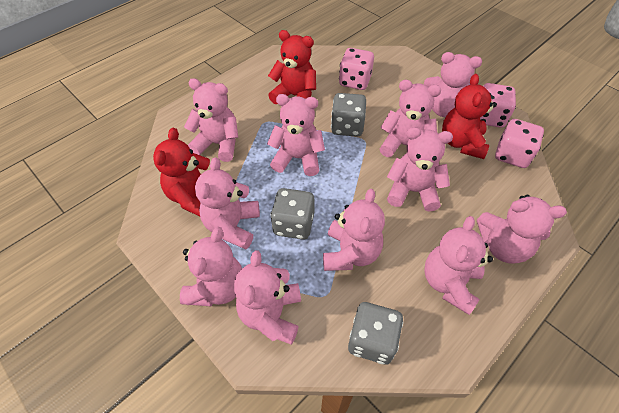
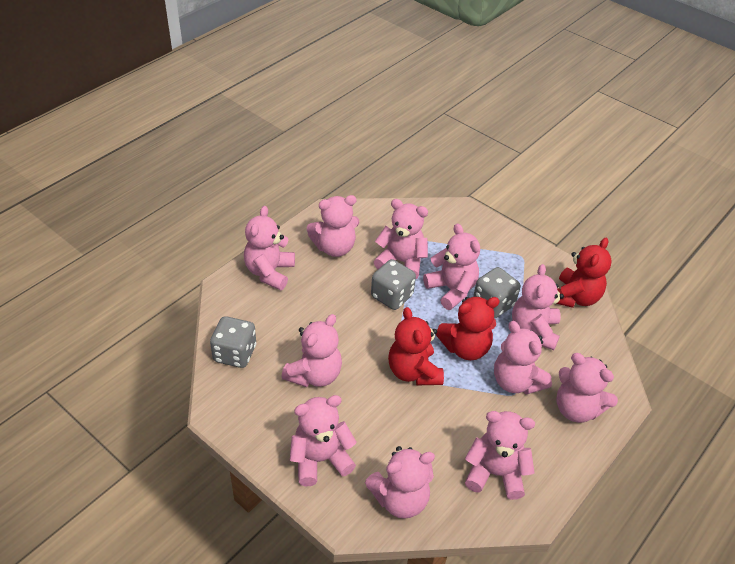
pink dice: [339,48,374,90] [480,83,516,128] [495,119,544,168] = 3 -> none = 0

